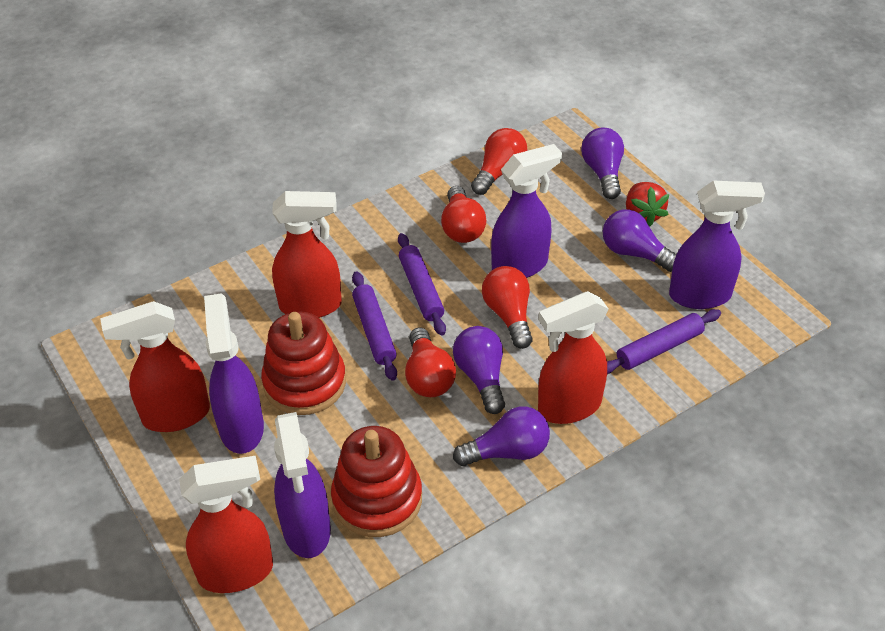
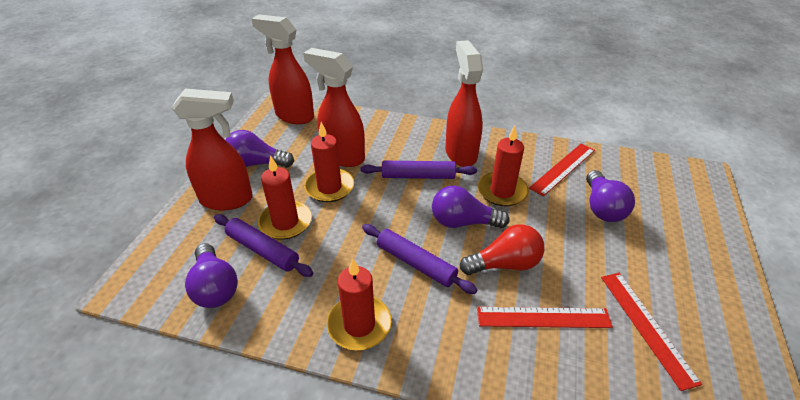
purple spray bottle: [204,293,264,454] [274,412,331,558] [491,144,562,278] [669,180,765,309] = 4 -> none = 0
red candle: none = 0 -> [258,155,312,240] [304,122,354,202] [327,259,392,350] [478,126,529,206] = 4
red light bulb: [405,328,456,397] [441,186,486,243] [471,128,527,195] [482,266,533,349] = 4 -> [460,224,544,275] = 1
red ruler: none = 0 -> [477,307,613,328] [529,144,595,197] [601,273,702,391] = 3
red stacking toy: [261,312,346,415] [331,426,422,537] = 2 -> none = 0
red strawberry: [626,182,670,227] = 1 -> none = 0

